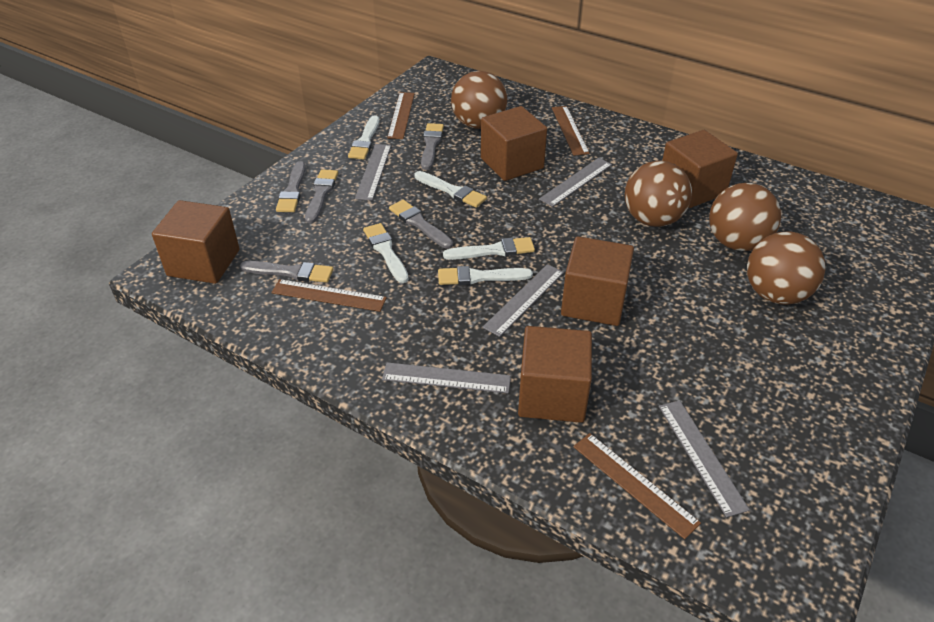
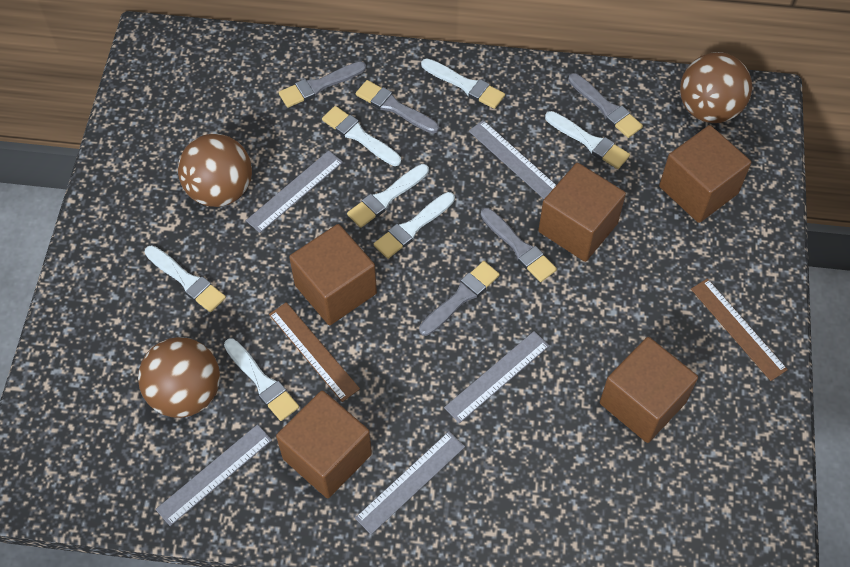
brown ball: [451,71,507,129] [625,160,692,227] [709,183,781,251] [747,231,826,305] = 4 -> [138,337,220,418] [178,134,252,207] [680,52,752,123] = 3
brown ruler: [271,279,387,312] [387,92,415,139] [552,106,590,156] [573,433,701,539] = 4 -> [269,302,360,402] [691,278,788,381] = 2
white brush: [348,115,379,160] [363,223,409,283] [415,171,487,208] [438,266,533,285] [443,237,535,260] = 5 -> [145,245,226,312] [224,338,299,421] [322,106,401,166] [347,164,429,228] [374,192,455,259] [421,58,505,109] [545,111,630,169] = 7

